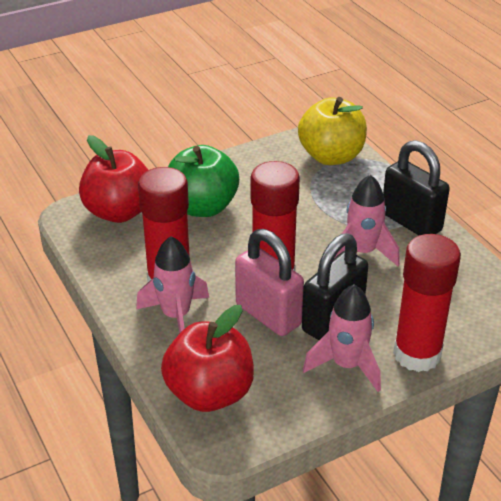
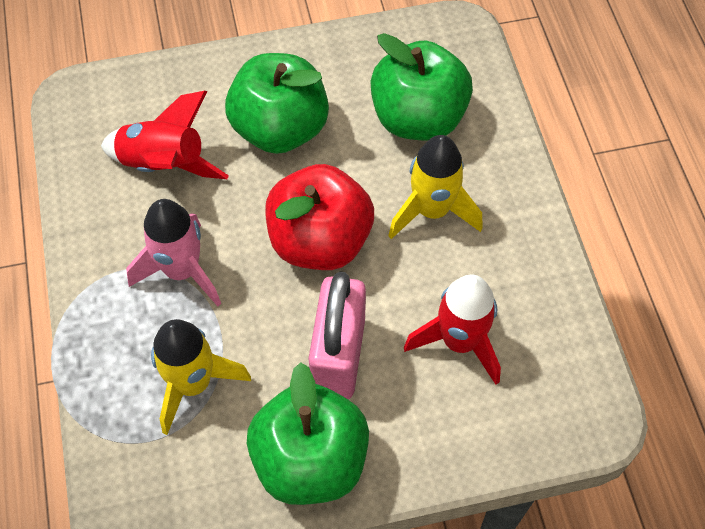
black padlock: [302,233,368,340] [383,140,450,235] = 2 -> none = 0
green apple: [168,145,239,217] = 1 -> [225,53,329,154] [247,362,369,505] [370,33,473,141] = 3
pink rocket: [136,236,209,333] [303,284,381,392] [335,174,400,266] = 3 -> [126,199,221,306] = 1
red apple: [79,135,148,223] [161,305,254,412] = 2 -> [265,164,374,270] = 1
red glue stick: [138,167,190,282] [251,161,300,271] [393,234,461,372] = 3 -> none = 0
red rocket: none = 0 -> [101,91,229,179] [404,274,501,385] = 2
yellow apple: [298,97,367,165] = 1 -> none = 0
yellow rocket: none = 0 -> [151,319,251,435] [388,135,483,239] = 2

